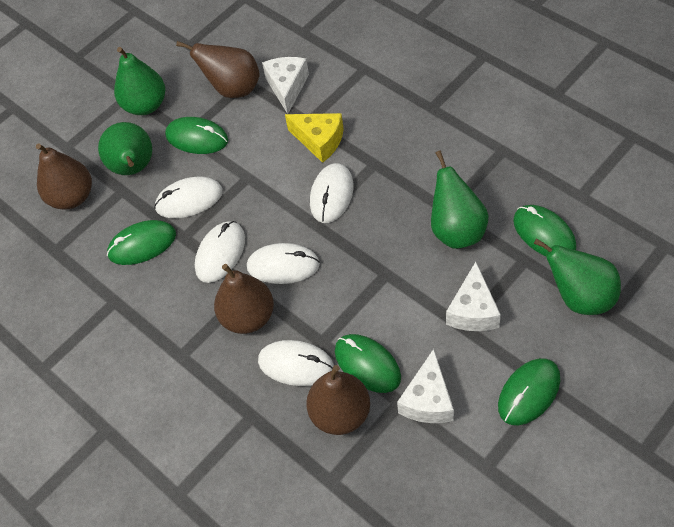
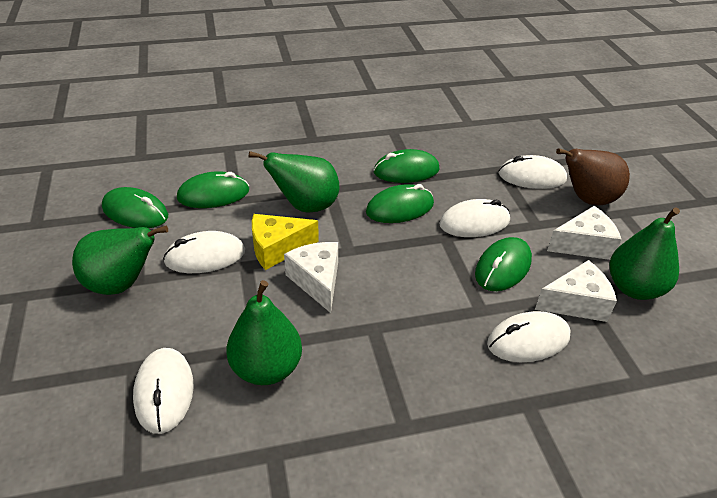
brown pear: [36,143,92,210] [176,41,260,98] [214,264,274,334] [306,365,370,435] = 4 -> [556,148,630,206] = 1

